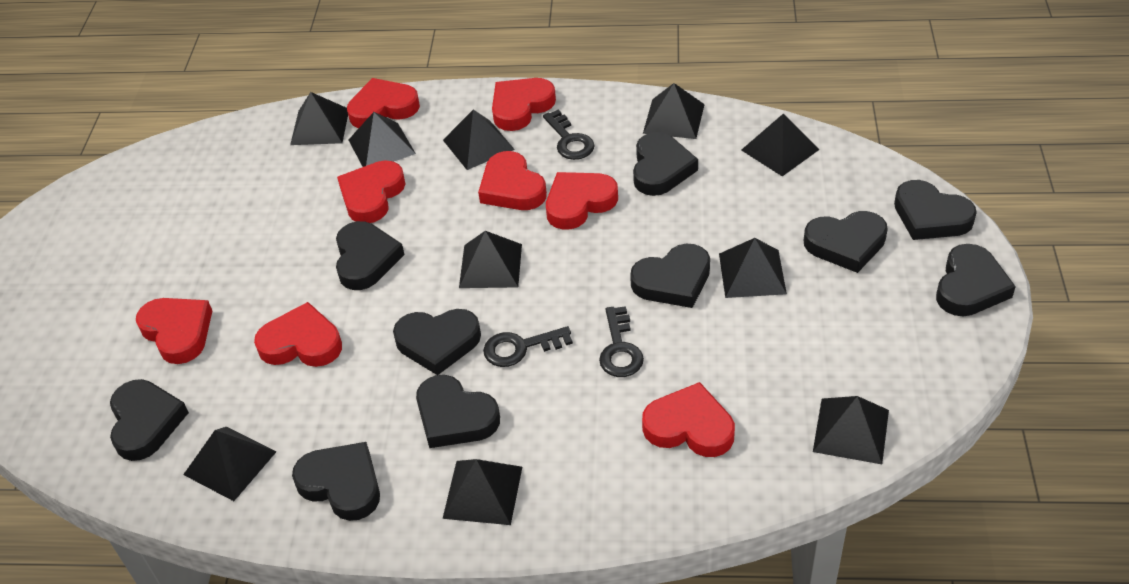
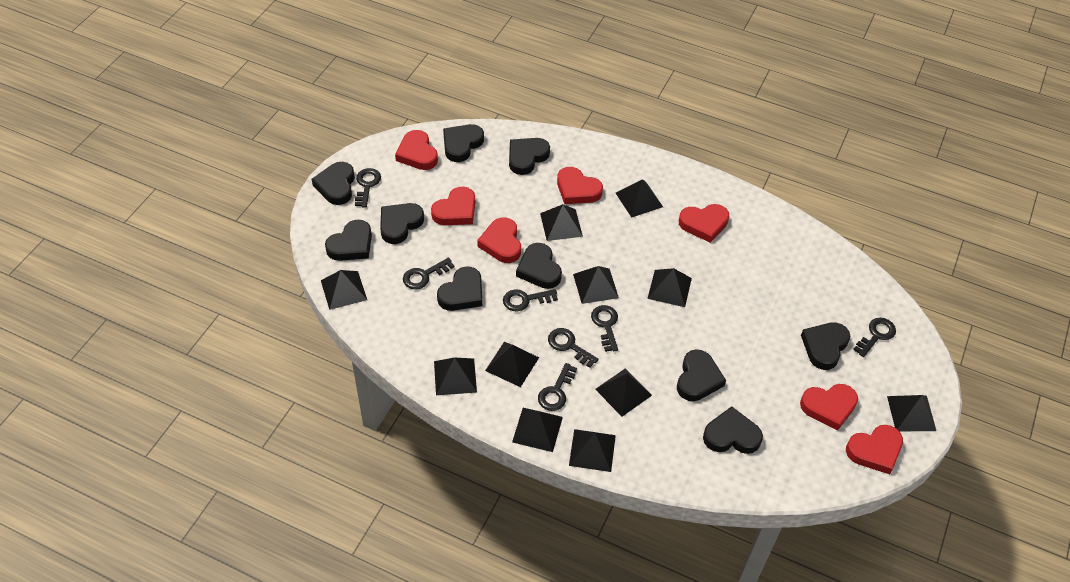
black key: [483,326,573,367] [543,109,595,160] [599,306,644,377] = 3 -> [355,168,381,207] [403,258,455,289] [503,289,558,311] [538,363,577,411] [548,328,599,368] [591,305,618,352] [853,318,896,357] = 7
black pyramid: [183,427,277,501] [290,92,348,145] [349,112,416,167] [442,459,522,525] [443,110,515,170] [459,231,522,288] [643,83,705,139] [719,238,787,298] [741,114,820,176] [813,396,889,464] = 10 -> [321,270,367,310] [434,358,477,395] [485,342,539,387] [512,408,563,452] [540,204,583,241] [569,429,616,472] [573,266,619,304] [595,368,652,417] [616,179,663,218] [647,268,692,307] [887,395,936,431] = 11
red heart: [136,298,212,364] [254,302,342,367] [337,160,405,223] [347,78,420,128] [478,151,547,210] [492,78,556,131] [546,172,618,230] [642,382,735,457] = 8 -> [395,130,438,170] [431,186,475,225] [477,217,521,263] [557,167,603,204] [679,204,729,243] [800,384,858,431] [846,425,903,474] = 7

